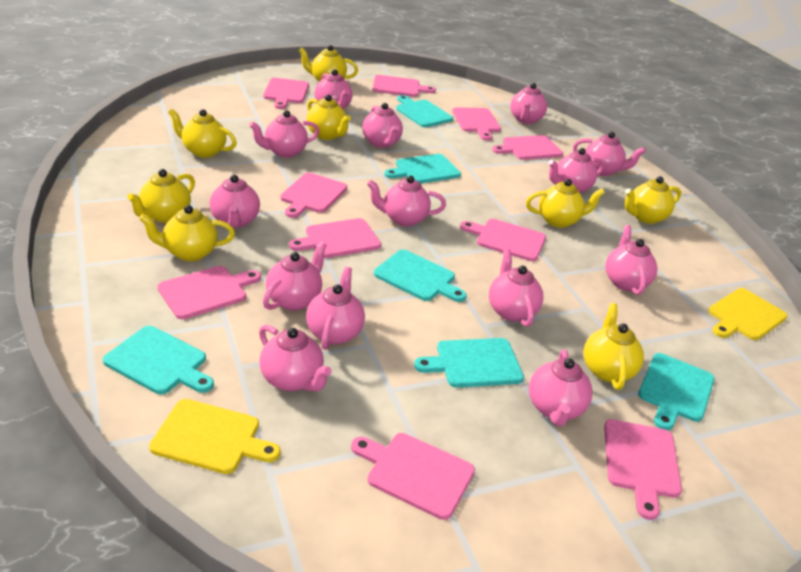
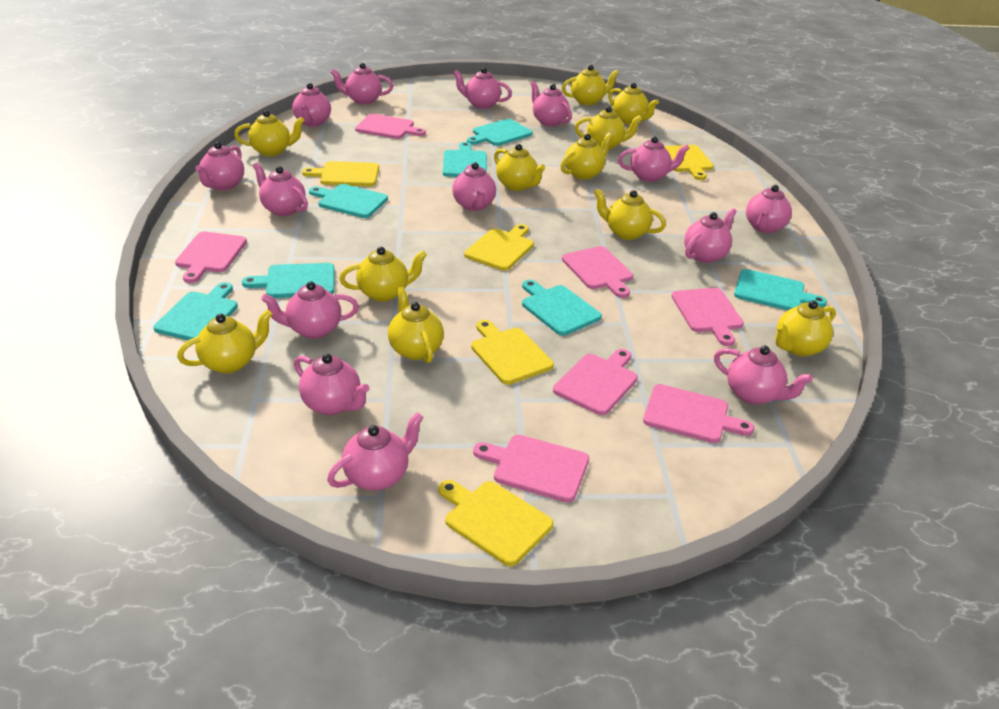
pink cutting board: [157,266,261,319] [263,78,309,109] [280,173,347,218] [289,218,381,258] [351,433,475,520] [372,75,436,97] [452,108,501,141] [460,219,546,261] [492,135,563,160] [604,419,682,520] = 10 -> [175,231,247,283] [355,114,426,139] [473,435,589,503] [553,349,638,415] [562,246,633,298] [643,384,754,443] [671,288,744,346] = 7
turquoise cutting board: [103,326,214,394] [374,250,467,302] [384,154,461,184] [396,95,453,127] [414,338,524,388] [638,353,714,430] = 6 -> [153,282,238,340] [242,263,334,298] [309,184,388,218] [443,142,487,177] [467,119,533,146] [522,280,602,336] [734,269,827,310] = 7
yellow cutting board: [149,399,281,474] [708,288,787,340] = 2 -> [302,161,379,186] [438,480,553,566] [464,224,534,271] [471,320,554,385] [664,145,714,180] = 5
yellow teapot: [127,169,195,223] [139,205,235,261] [168,109,237,158] [298,45,358,82] [307,95,351,140] [526,179,605,228] [584,303,644,390] [625,176,681,224] = 8 -> [177,309,272,374] [234,110,305,156] [339,247,427,302] [388,287,444,363] [494,144,545,191] [561,65,619,105] [561,133,613,180] [575,106,642,150] [594,189,666,240] [608,83,659,124] [775,300,836,356] = 11

